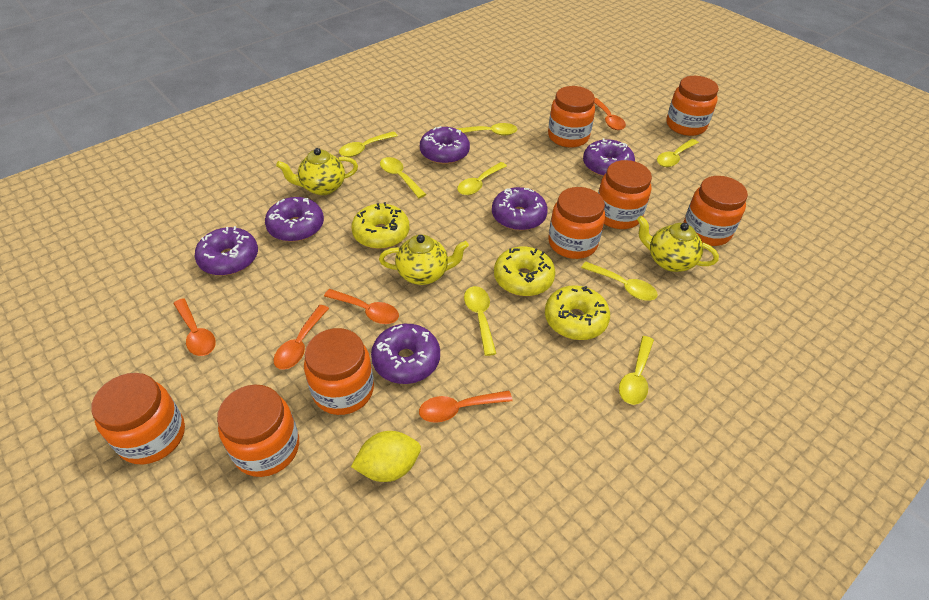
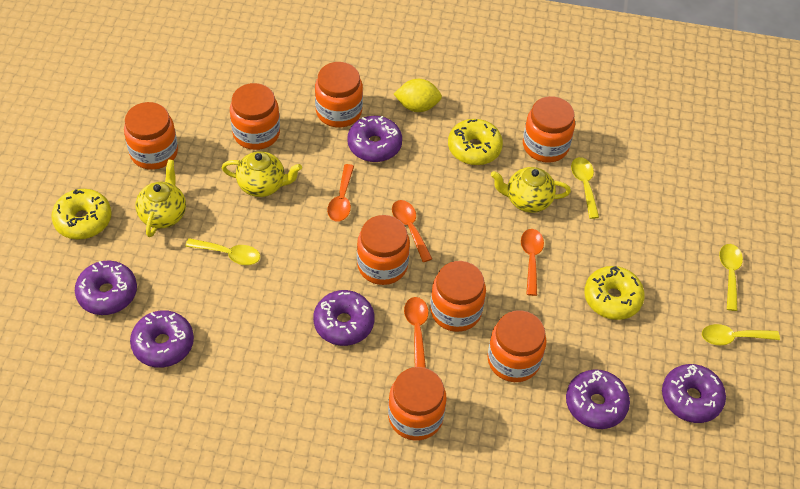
orange spoon: [173,298,216,356] [273,305,329,370] [324,289,399,324] [419,391,513,423] [594,98,626,130] = 5 -> [327,164,354,222] [392,200,432,262] [404,297,428,368] [521,229,544,296] = 4
yellow spoon: [339,132,398,157] [380,157,426,198] [457,123,517,136] [457,162,507,195] [464,286,497,356] [581,262,658,301] [619,336,654,405] [657,139,699,167] = 8 -> [185,238,260,265] [571,157,599,219] [702,324,780,345] [719,244,743,311] = 4

